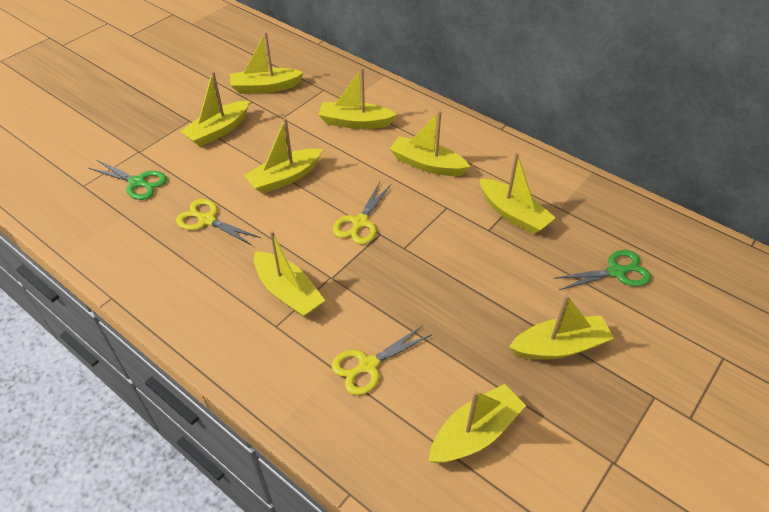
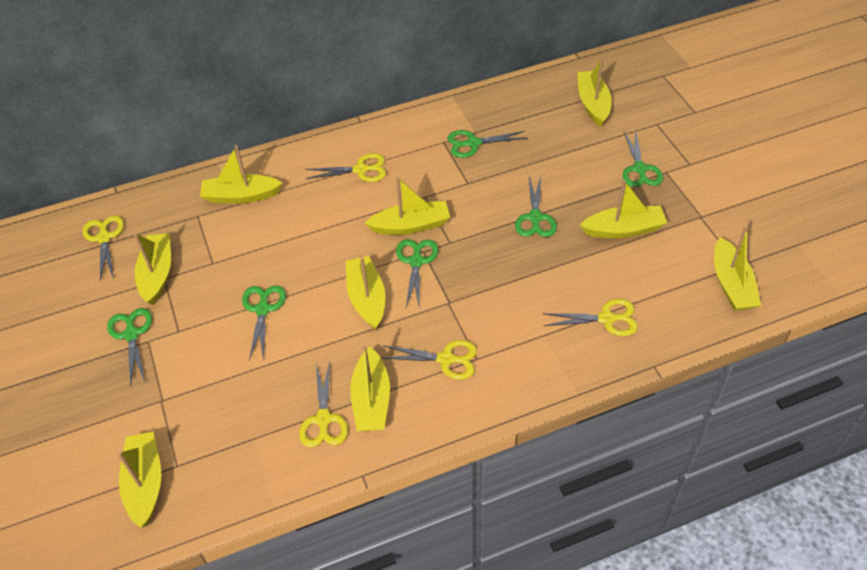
green scissors: [89,160,167,200] [553,250,651,290] = 2 -> [107,308,152,386] [242,285,286,360] [396,239,438,307] [447,130,528,158] [515,176,557,237] [623,129,663,187] = 6
yellow scissors: [176,199,261,245] [331,325,432,395] [333,182,391,244] = 3 -> [82,215,124,281] [299,361,348,447] [305,153,386,182] [383,340,477,380] [544,299,638,336] = 5

